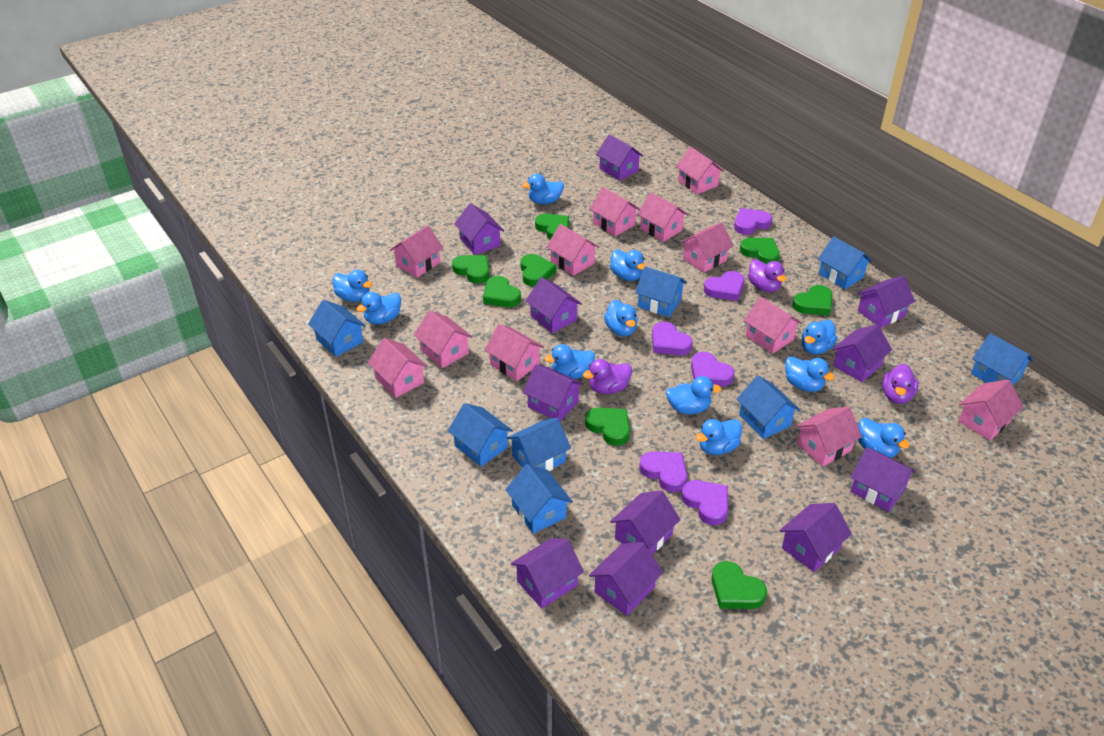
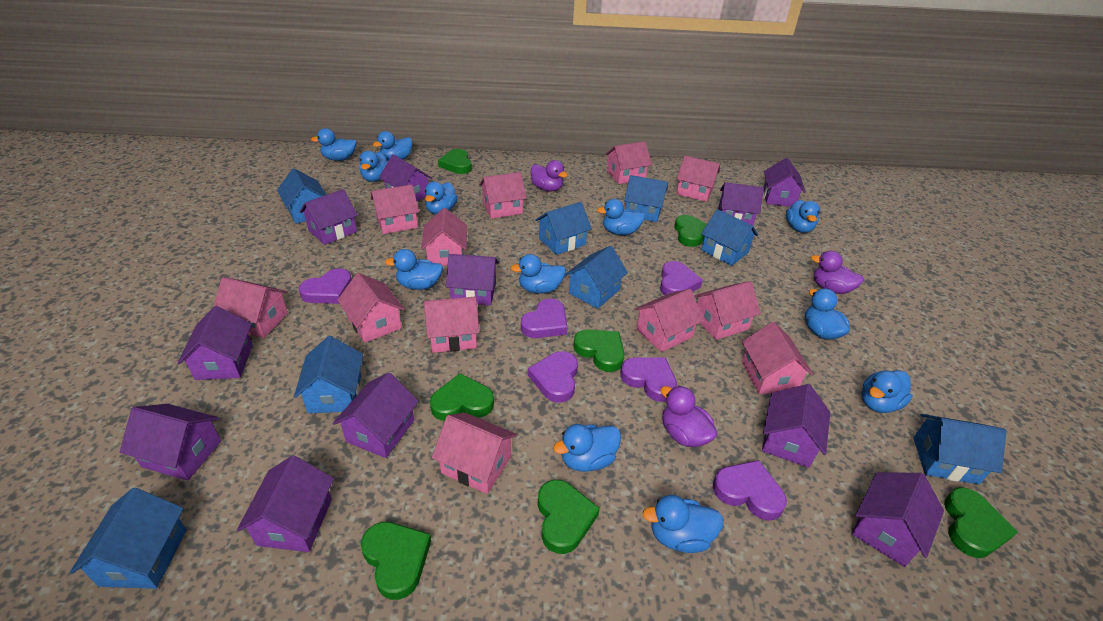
blue duck: [332,270,372,302] [357,292,401,325] [522,174,564,204] [545,344,595,379] [604,300,638,336] [610,249,646,281] [666,376,721,414] [696,419,742,455] [785,356,834,392] [802,320,838,355] [858,418,909,458] = 11 -> [311,128,357,161] [360,151,387,182] [373,131,412,161] [385,249,443,290] [425,182,458,214] [511,254,566,294] [553,424,621,472] [597,199,645,235] [642,495,724,553] [786,200,820,233] [805,288,850,340] [861,370,913,413] = 12
green heart: [452,255,490,284] [483,276,521,307] [520,254,556,287] [535,213,569,239] [585,407,630,446] [712,561,767,609] [740,238,780,264] [792,285,833,316] = 8 -> [361,522,431,600] [430,373,494,421] [438,149,472,174] [538,480,600,554] [573,329,625,372] [674,215,707,247] [944,487,1018,558] = 7

